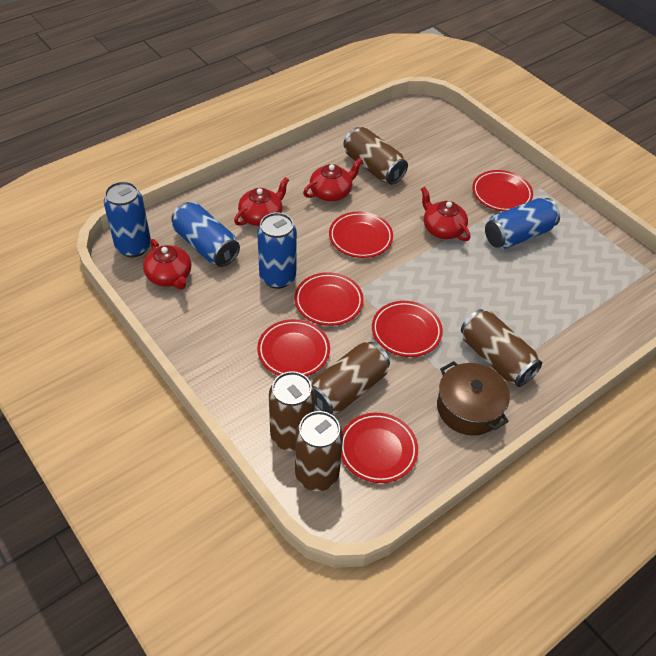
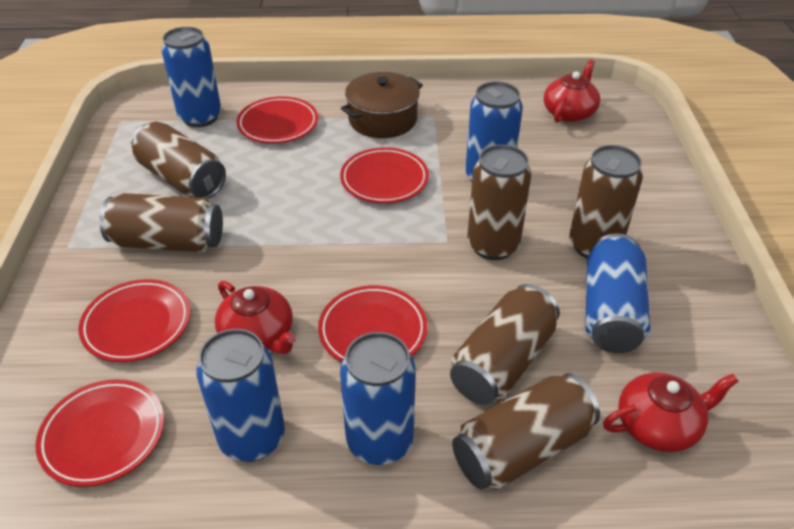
blue can: [104,181,151,257] [172,202,240,267] [257,212,297,289] [485,198,560,249] = 4 -> [162,27,221,127] [196,329,285,462] [340,332,416,465] [465,81,523,181] [586,233,650,353] = 5
brown can: [269,371,315,451] [295,411,343,491] [311,342,390,414] [344,127,408,185] [461,309,542,387] = 5 -> [99,193,223,252] [132,121,226,199] [450,284,560,405] [452,373,600,490] [467,145,531,260] [569,145,643,259] = 6
red plate: [257,319,330,376] [294,272,364,326] [329,211,393,258] [341,413,418,483] [372,301,443,357] [472,170,533,211] = 6 -> [35,379,164,487] [79,279,191,362] [236,96,318,144] [318,285,427,363] [340,147,429,203] = 5
red teapot: [143,239,191,290] [234,177,289,226] [303,158,363,201] [421,187,470,241] = 4 -> [215,281,296,354] [544,59,600,123] [603,373,739,452] = 3

